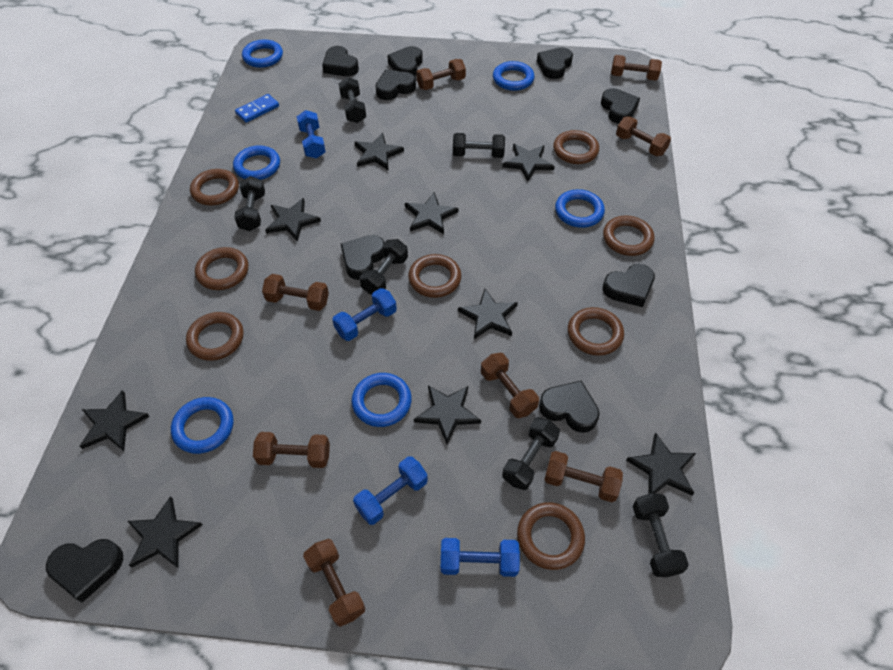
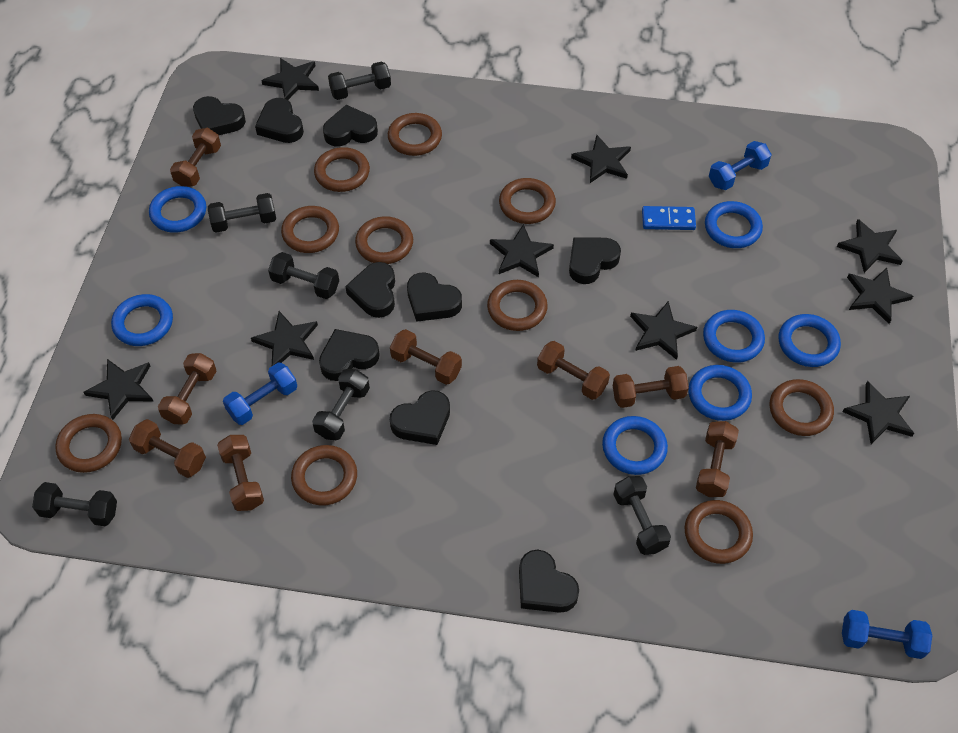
blue dumbbell: [297,110,326,159] [332,288,397,341] [353,456,428,525] [441,538,520,577] = 4 -> [223,363,297,425] [709,141,772,190] [842,610,932,659] = 3
blue ring: [171,397,233,454] [233,145,280,180] [242,39,283,68] [352,373,412,427] [493,61,535,91] [555,189,605,228] = 6 -> [111,294,173,346] [149,186,206,233] [602,416,668,475] [688,365,752,421] [703,310,765,363] [705,201,763,248] [779,314,841,367] = 7
brown ring: [186,312,244,361] [190,169,239,205] [195,247,248,290] [408,254,461,298] [517,502,585,570] [553,130,599,164] [568,307,624,356] [603,216,655,256] = 8 -> [55,414,122,473] [281,206,339,253] [291,445,357,505] [314,147,370,192] [355,216,413,264] [388,113,442,156] [487,280,548,331] [499,178,556,224] [685,500,753,564] [770,379,834,436] = 10

